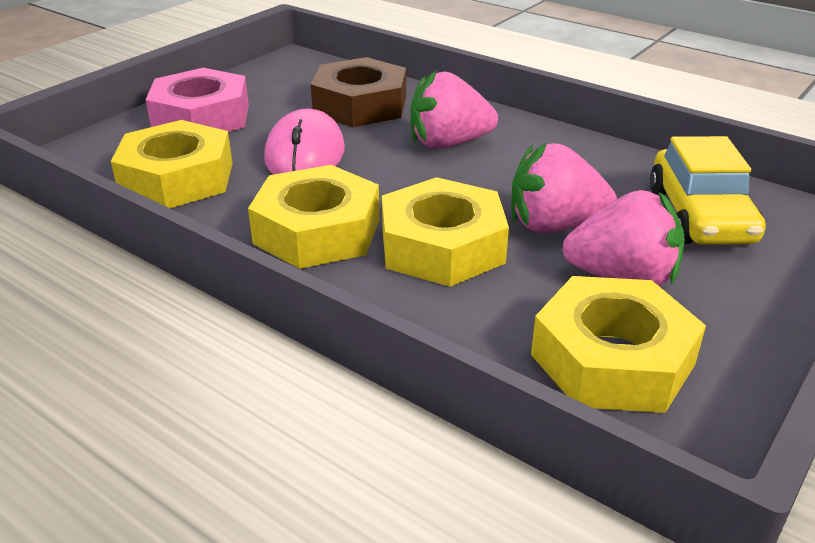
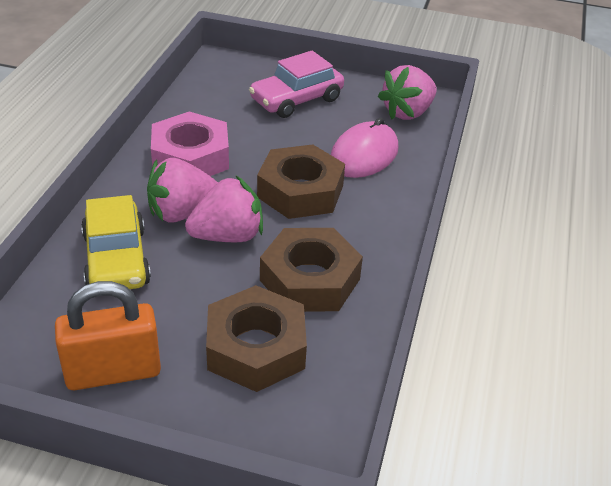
brown nut: [311,57,406,127] = 1 -> [206,285,307,392] [257,145,345,219] [260,228,363,312] = 3
orange padlock: none = 0 -> [55,281,161,390] = 1
pink car: none = 0 -> [249,51,344,118] = 1
yellow nut: [111,120,233,208] [248,165,380,269] [382,177,509,287] [531,276,706,413] = 4 -> none = 0

